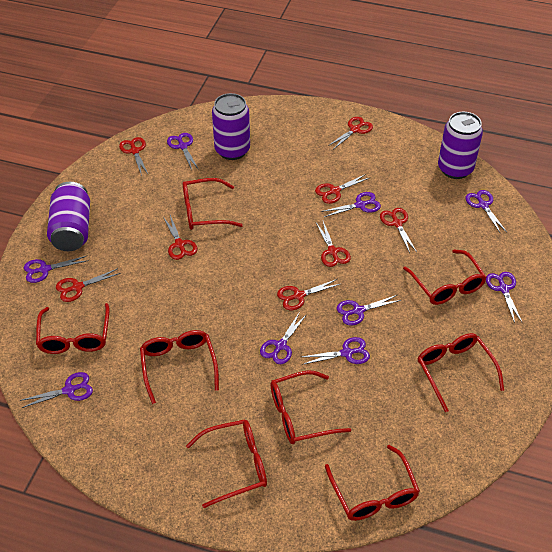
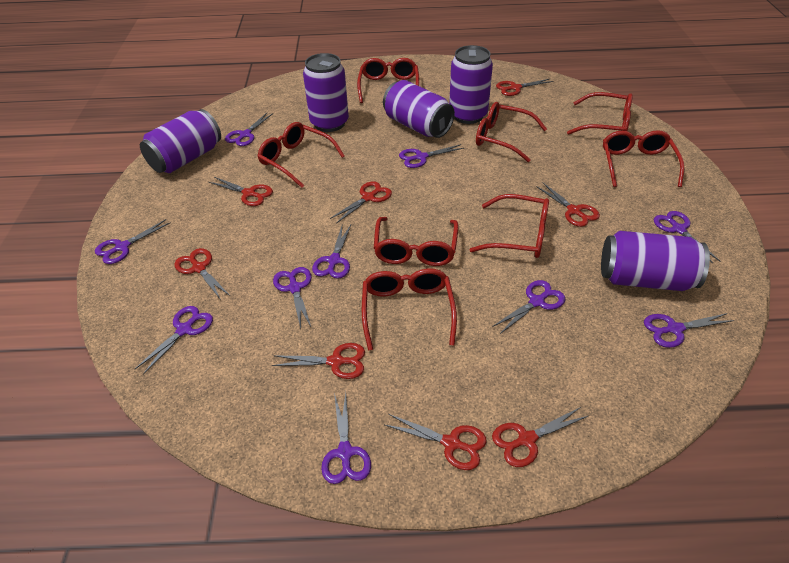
purple can: [47,182,90,251] [212,93,250,160] [438,112,483,179] = 3 -> [140,109,221,173] [303,53,349,132] [383,80,455,138] [449,45,493,124] [601,231,710,291] = 5
purple scissors: [20,372,93,408] [24,256,89,283] [167,133,199,170] [260,312,307,364] [302,337,370,365] [321,192,381,217] [337,295,401,325] [465,190,507,234] [486,272,522,323] = 9 -> [95,219,171,264] [135,306,213,375] [225,113,273,146] [273,267,312,328] [312,225,351,279] [321,393,371,484] [399,144,464,168] [492,280,565,334] [644,313,735,348] [654,211,720,263] = 10

